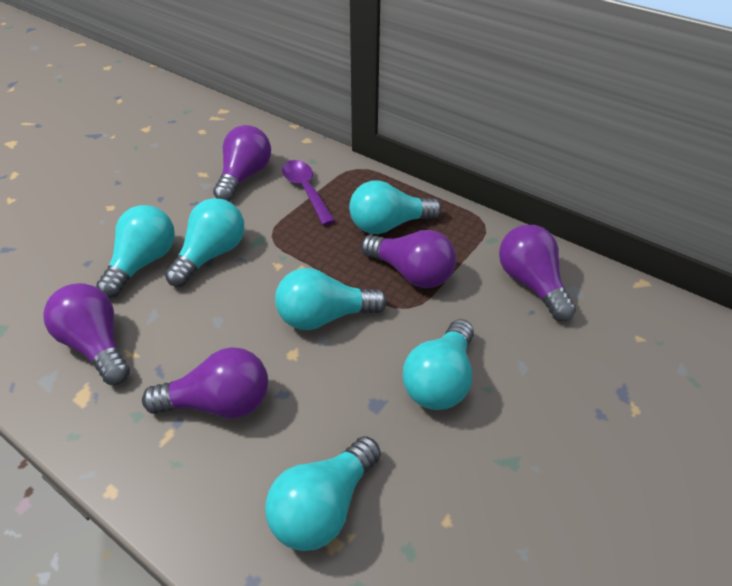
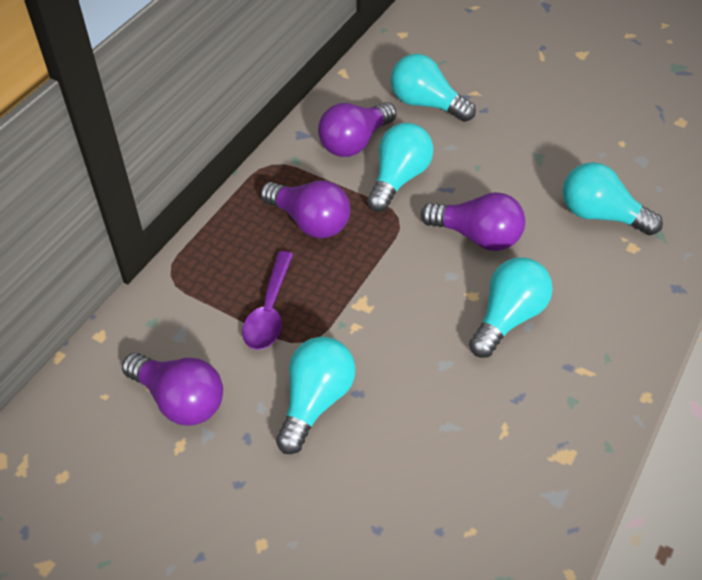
purple light bulb: [43,283,130,385] [142,347,268,418] [213,125,271,201] [361,230,456,288] [499,225,576,321] = 5 -> [122,353,223,426] [261,181,350,238] [318,102,396,157] [421,192,525,251] = 4
turquoise light bulb: [96,205,175,298] [165,198,244,287] [265,436,381,551] [275,268,387,330] [349,181,442,234] [402,319,474,410] = 6 -> [276,337,355,454] [367,123,434,212] [391,54,476,122] [469,257,553,358] [562,162,663,235] = 5

